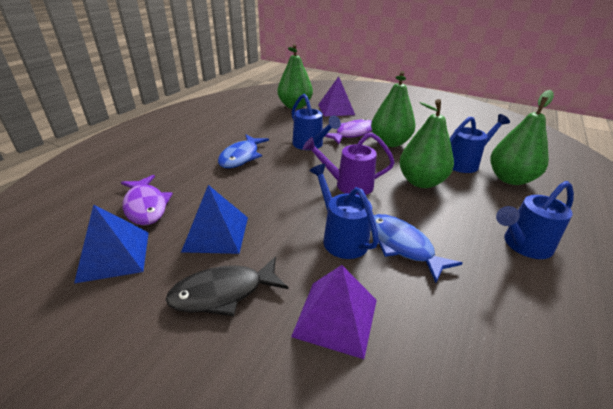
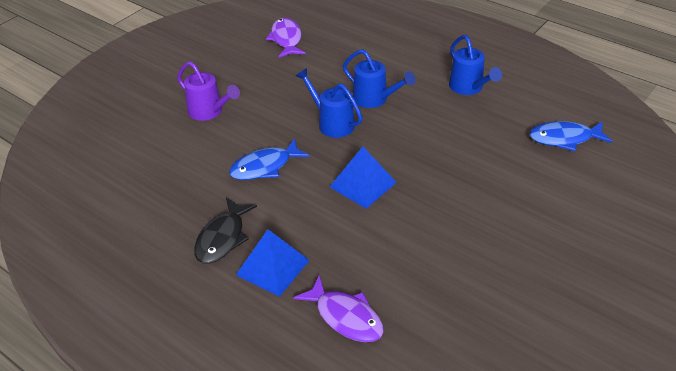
blue watering can: [291,94,341,150] [309,164,379,259] [450,114,510,173] [496,181,574,259] = 4 -> [296,68,363,138] [343,49,415,108] [449,35,502,95] = 3
green pear: [277,44,313,109] [371,71,416,147] [399,99,454,188] [490,90,554,185] = 4 -> none = 0
purple pyramid: [291,265,377,359] [318,76,355,117] = 2 -> none = 0

